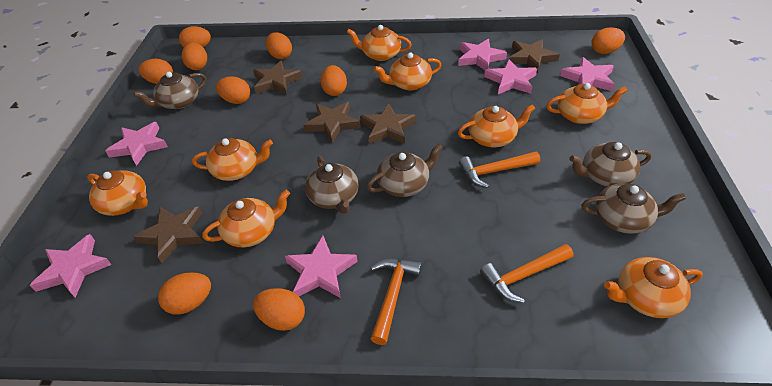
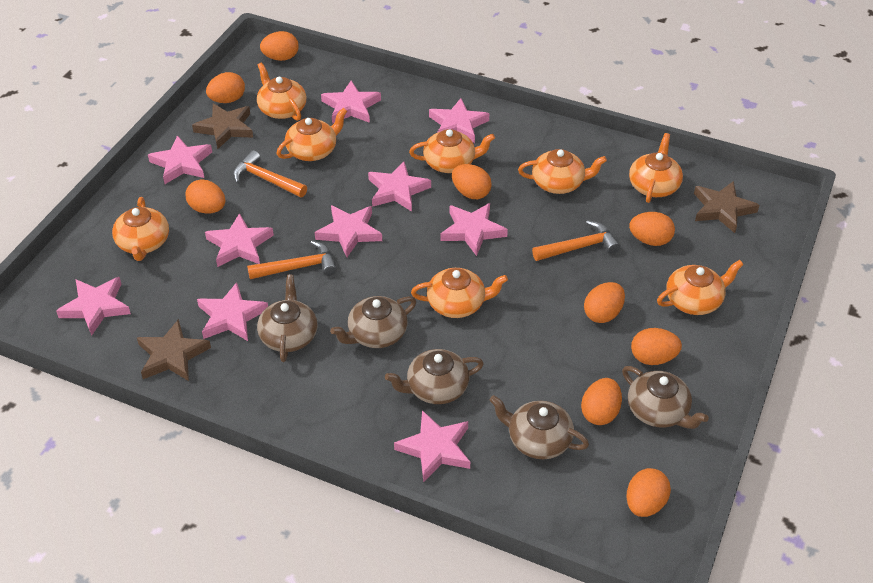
brown star: [133,207,203,263] [253,60,303,95] [303,102,361,143] [360,103,416,144] [509,39,560,73] = 5 -> [137,319,211,381] [192,103,253,149] [694,181,759,233] = 3
pink star: [30,234,111,298] [105,122,168,166] [285,236,358,298] [458,39,507,70] [484,59,537,94] [560,57,615,91] = 6 -> [56,277,131,336] [148,136,212,184] [197,282,268,341] [205,213,274,267] [315,205,382,257] [321,81,381,124] [368,161,431,212] [394,410,470,483] [429,98,489,143] [441,203,508,256] = 10

